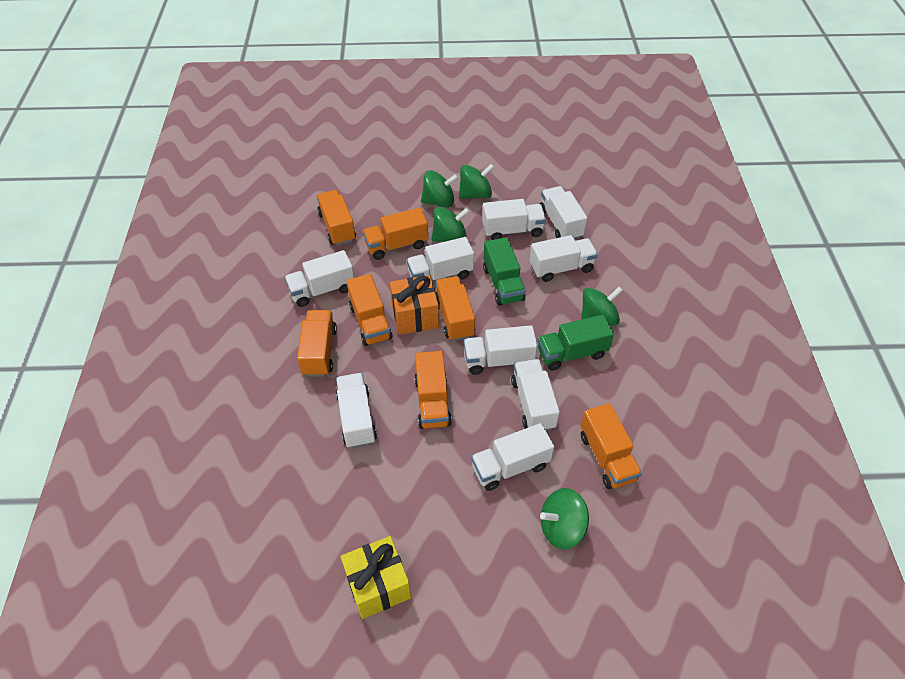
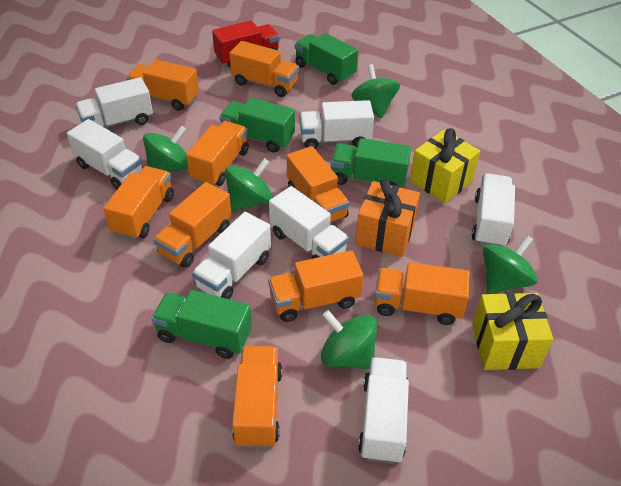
green truck: [483,237,526,306] [538,315,614,371] = 2 -> [152,290,252,359] [220,98,295,153] [295,33,358,85] [331,138,411,188] = 4
orange truck: [297,310,337,377] [317,190,356,246] [346,274,393,346] [363,208,428,260] [414,351,452,429] [435,276,475,341] [580,403,642,489] = 7 -> [103,166,174,240] [126,60,199,111] [153,182,232,268] [186,121,249,186] [229,41,299,97] [232,346,282,449] [268,250,363,322] [287,146,349,222] [375,262,470,325] = 9
red truck: none = 0 -> [212,20,280,68] = 1
white truck: [285,250,354,307] [336,373,377,448] [407,237,474,281] [464,325,537,375] [471,423,554,491] [482,199,546,240] [511,359,560,431] [530,235,598,282] [540,186,587,240] = 9 -> [67,119,143,189] [75,77,153,128] [192,212,271,299] [269,186,349,259] [299,100,374,149] [358,357,409,464] [472,173,515,246] = 7
yellow gift: [341,536,411,619] = 1 -> [410,128,480,203] [472,292,553,370] = 2

